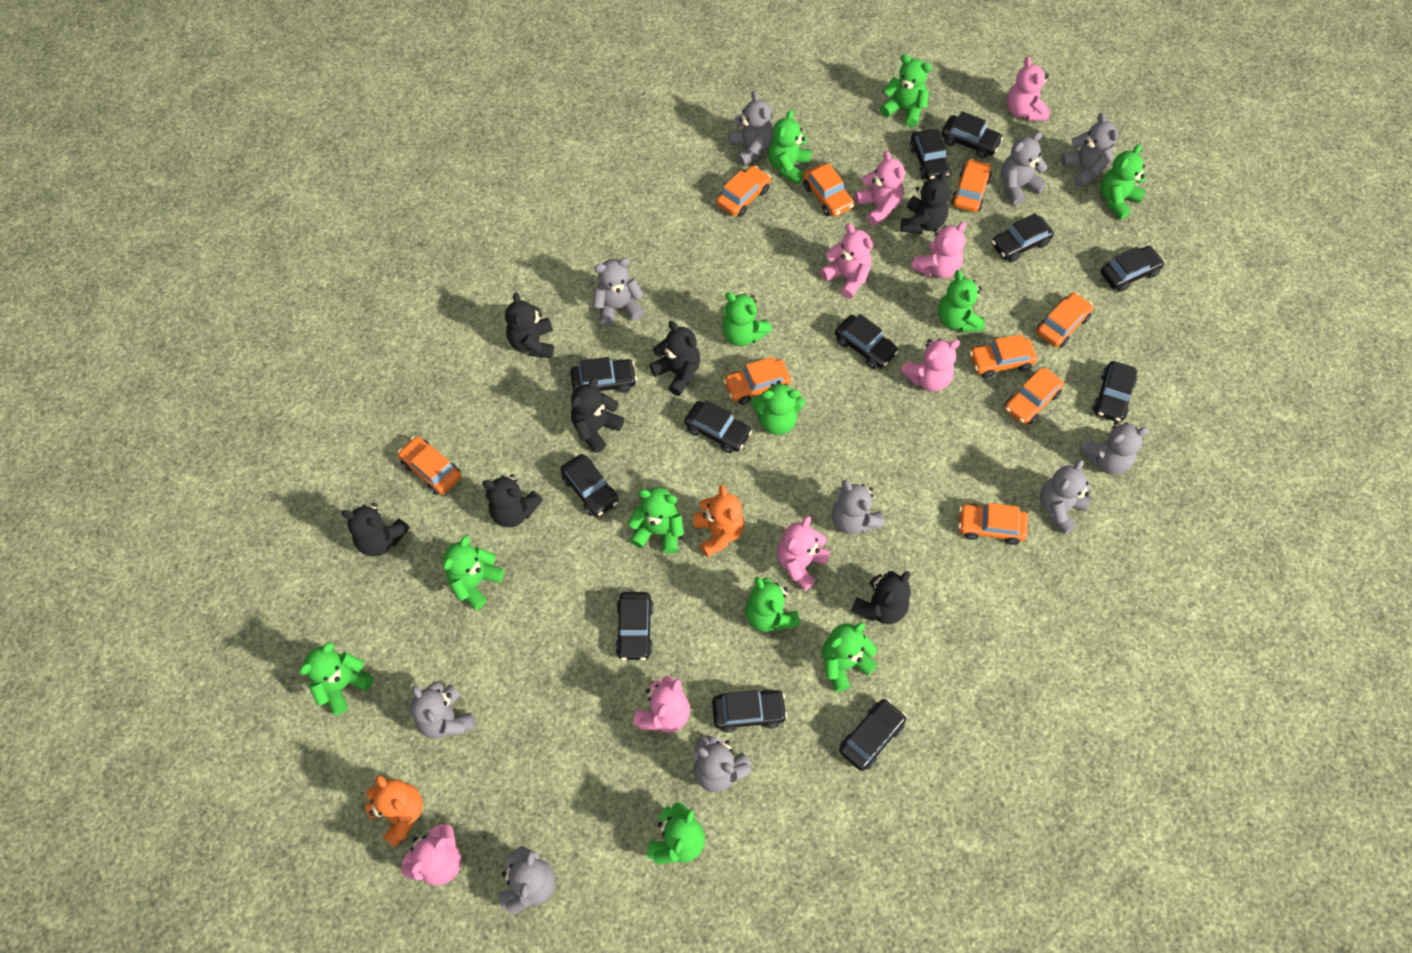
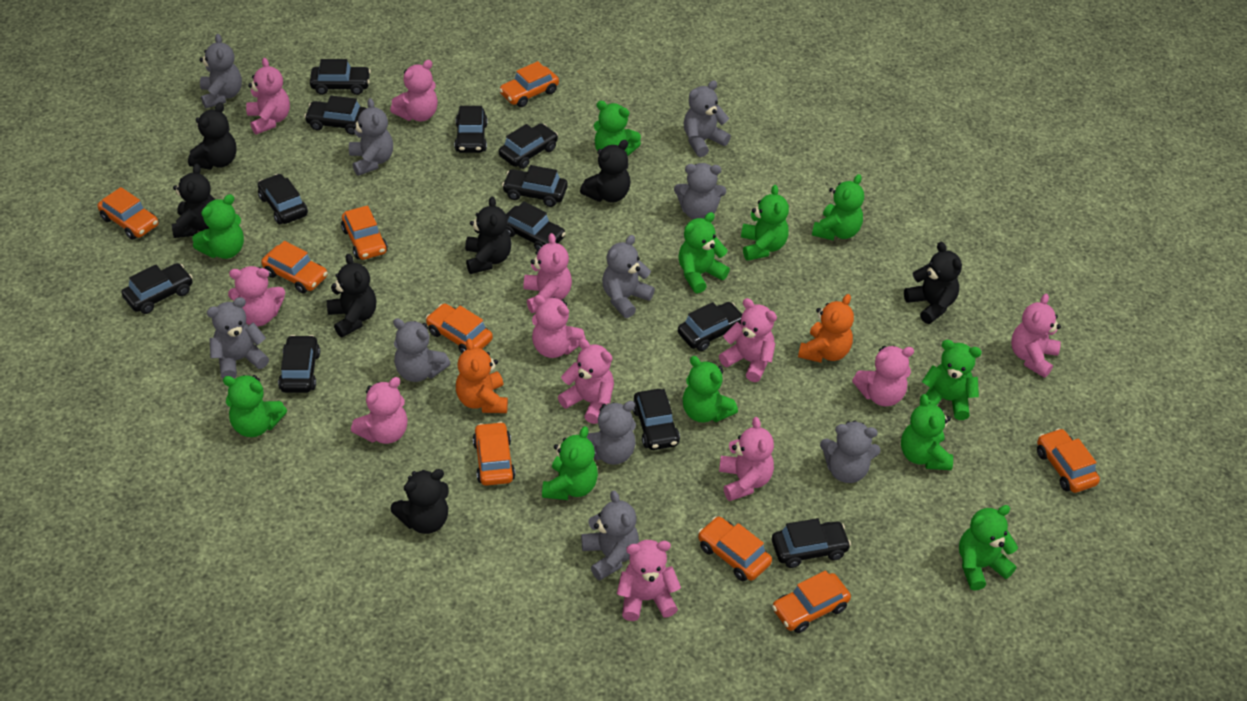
green teddy bear: [299,642,374,715] [443,536,505,610] [628,487,684,554] [647,802,705,865] [722,292,772,346] [745,577,800,632] [750,381,805,435] [768,110,812,184] [822,623,878,692] [880,54,932,127] [938,270,985,332] [1100,144,1146,220] = 12 -> [192,194,244,259] [223,375,287,437] [542,426,598,500] [594,101,641,156] [678,212,730,294] [683,356,738,422] [741,185,789,261] [812,174,864,240] [901,394,953,470] [920,340,982,420] [959,505,1018,591] = 11
pink teddy bear: [401,824,461,885] [633,676,690,733] [777,516,830,591] [820,223,873,299] [855,150,905,226] [900,339,960,392] [911,222,966,278] [1007,57,1049,121] = 8 -> [228,266,285,326] [246,58,290,134] [351,377,408,444] [390,60,438,121] [524,233,572,313] [532,295,586,358] [558,339,614,424] [617,540,681,621] [719,298,777,382] [719,417,774,501] [852,346,914,406] [1011,294,1061,378] = 12

